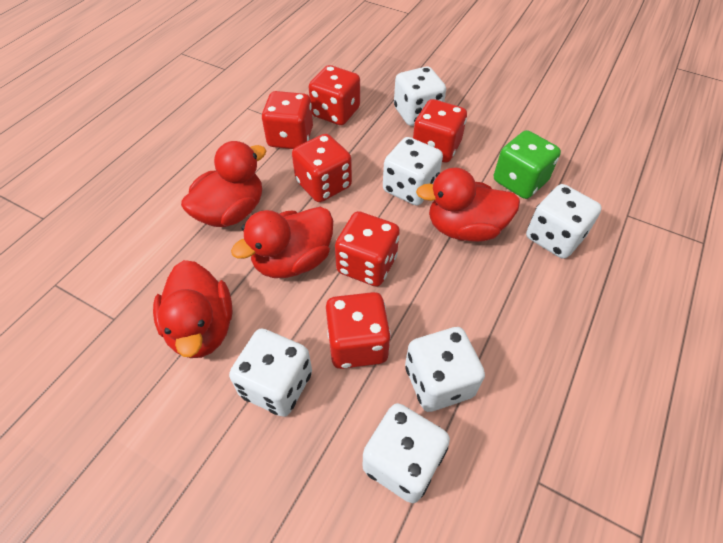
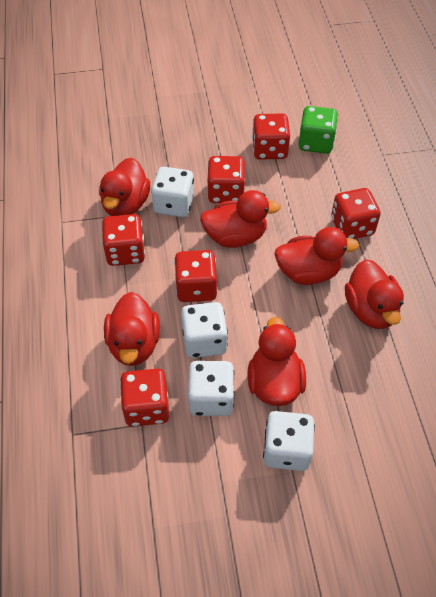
red duck: [153,260,233,358] [181,141,266,227] [231,207,333,278] [416,168,520,242] = 4 -> [99,158,150,216] [104,292,160,366] [200,190,281,248] [247,317,306,406] [274,227,359,285] [345,259,404,329] = 6
white dice: [229,328,312,417] [363,403,450,503] [383,137,443,206] [394,67,446,126] [405,327,485,412] [526,184,602,259] = 6 -> [151,167,194,217] [181,302,228,358] [188,361,235,416] [263,411,315,471] = 4

